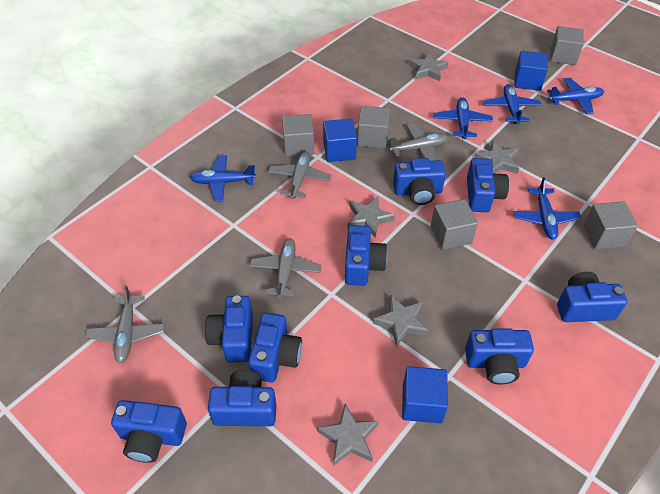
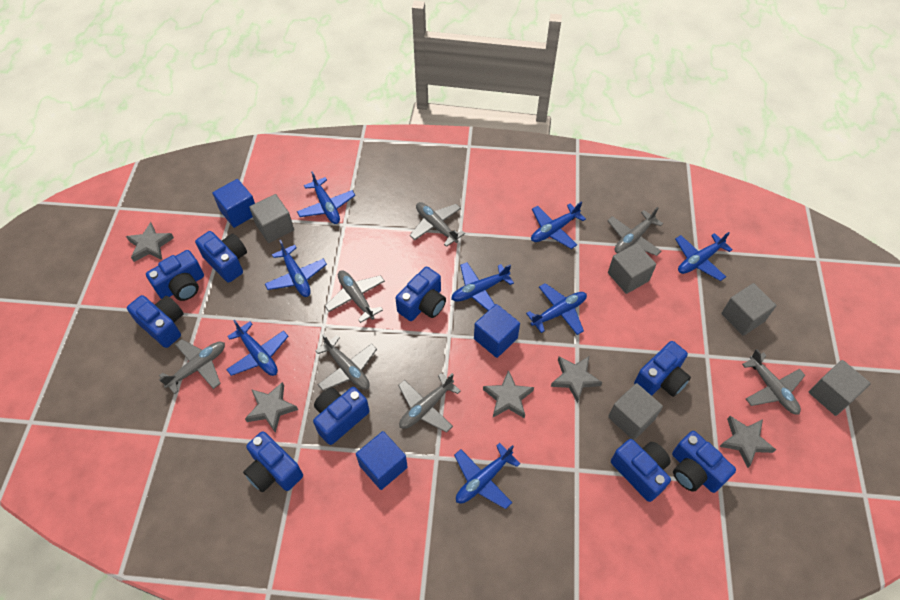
blue plane: [190,155,256,202] [434,97,493,139] [483,84,541,124] [513,177,581,239] [547,78,604,114] = 5 -> [226,319,289,376] [265,240,327,297] [297,171,355,224] [451,262,514,311] [454,443,520,509] [526,283,587,335] [531,202,586,249] [675,232,733,281] = 8
grey plane: [85,285,165,363] [250,238,321,299] [268,151,332,199] [388,123,449,161] = 4 -> [159,339,225,394] [316,334,377,391] [325,270,385,323] [398,373,460,432] [410,202,465,247] [607,207,663,256] [742,349,805,415] = 7

